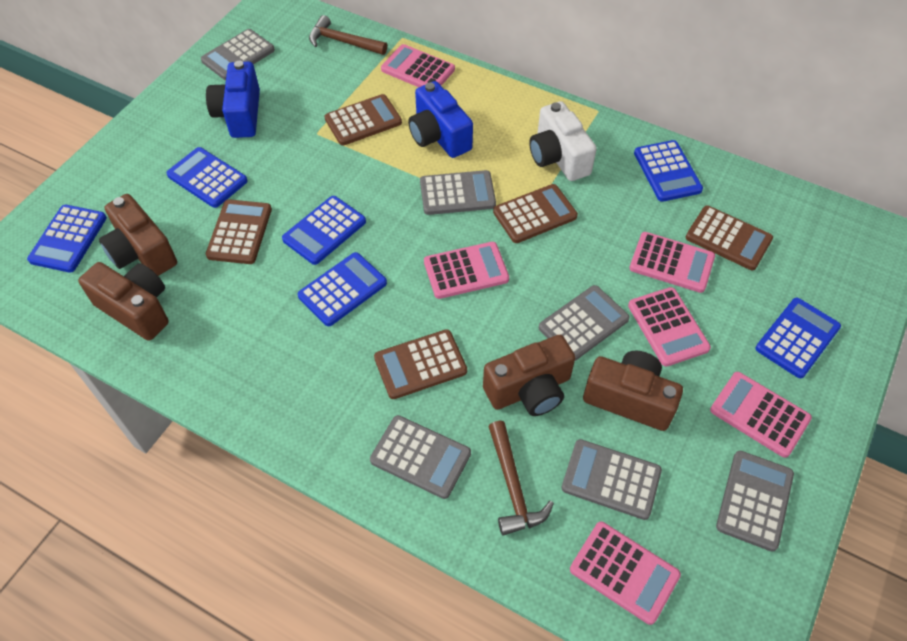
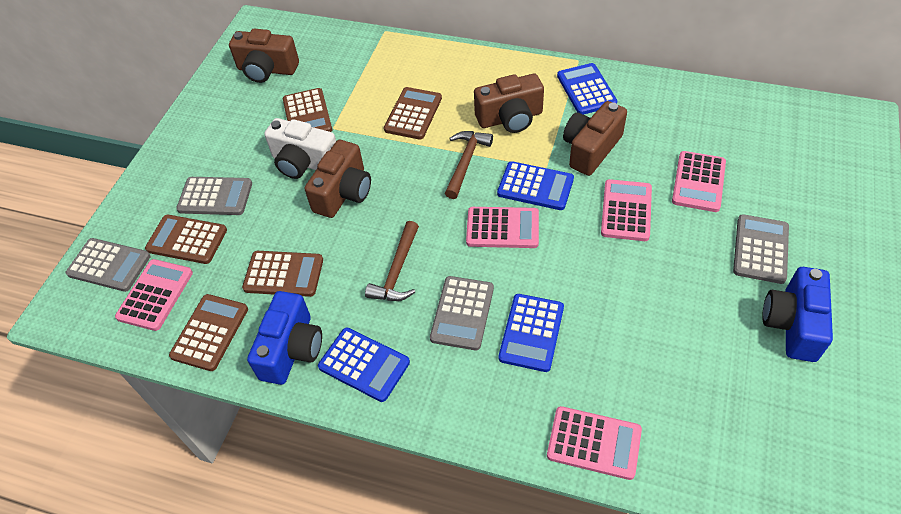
blue calculator: [27,205,107,273] [166,147,248,208] [282,196,366,265] [298,252,387,326] [634,140,703,202] [755,298,841,378] = 6 -> [318,327,410,402] [497,161,574,210] [499,294,564,372] [557,63,617,115] = 4
grey calculator: [201,29,275,80] [370,415,471,499] [420,170,496,215] [539,285,629,361] [562,439,662,520] [716,451,794,552] = 6 -> [66,238,151,292] [176,177,252,215] [430,276,494,350] [733,214,789,284] = 4
pink calculator: [381,44,455,87] [424,242,509,299] [570,522,681,625] [628,287,711,367] [629,232,715,293] [710,372,812,458] = 6 -> [115,259,193,331] [466,207,539,248] [547,406,642,480] [601,179,652,241] [672,151,726,212] = 5

